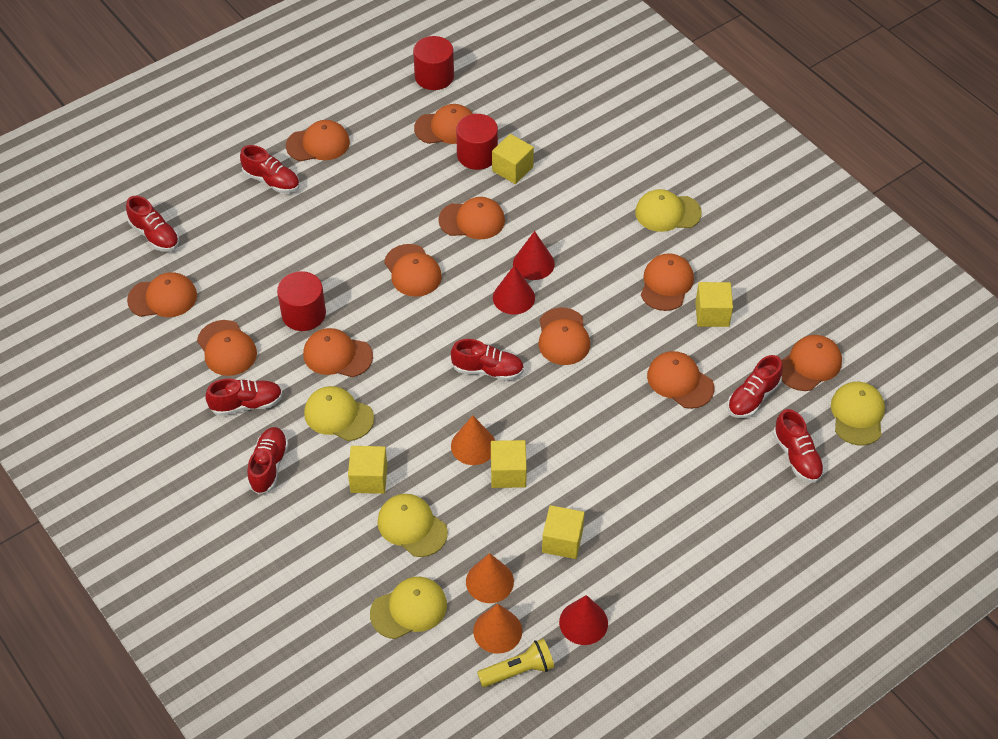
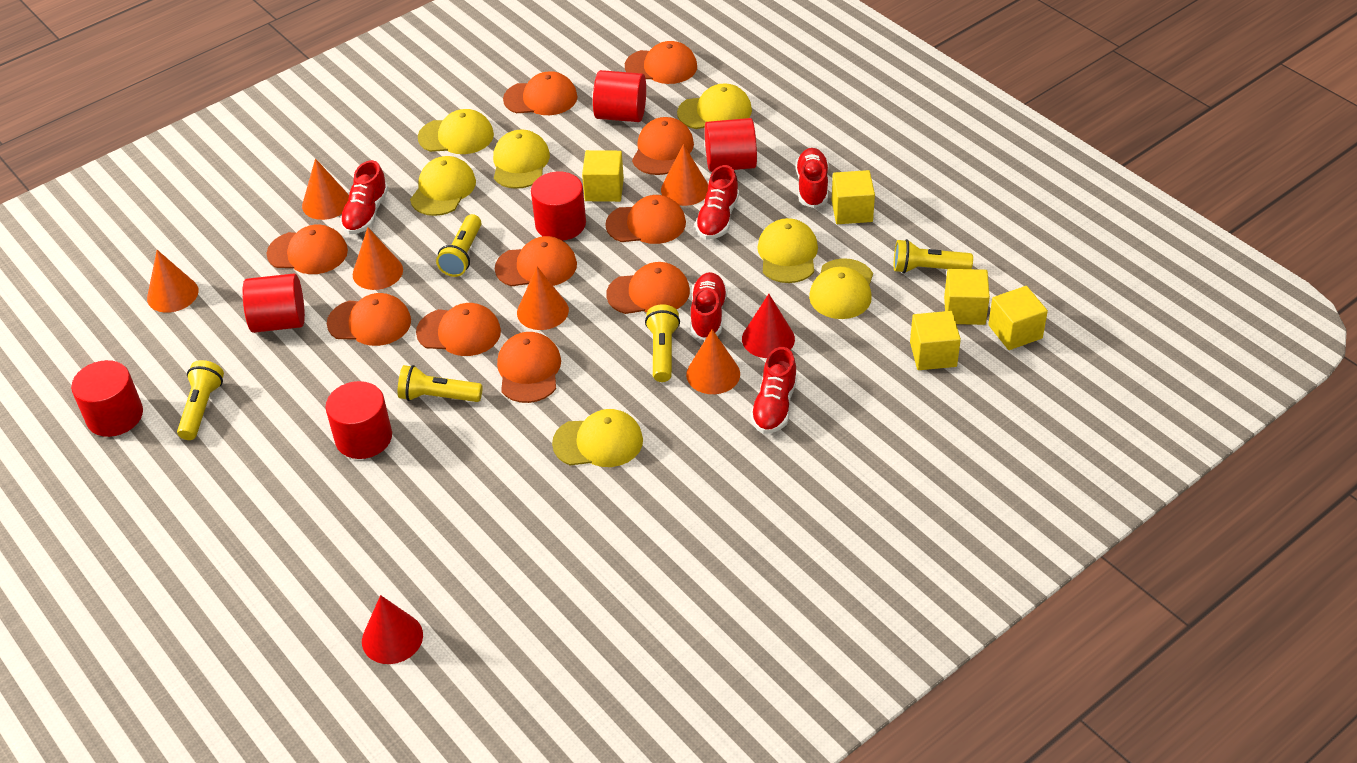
orange cap: [127,272,197,317] [197,320,257,376] [286,120,350,161] [303,328,373,377] [384,244,442,297] [414,104,473,144] [438,197,505,239] [538,307,590,365] [641,253,694,311] [647,351,714,409] [781,335,842,391] = 11 -> [267,224,348,274] [327,293,411,346] [416,303,501,356] [495,236,577,287] [497,332,561,403] [503,71,578,115] [605,195,686,244] [606,262,690,314] [625,41,697,84] [632,117,694,175] = 10
orange cone: [451,415,495,465] [466,553,514,603] [473,604,522,654] = 3 -> [147,250,199,313] [302,158,349,220] [353,227,403,290] [517,266,569,330] [661,144,708,206] [686,329,740,394] = 6
red cone: [493,265,535,314] [513,231,555,280] [559,595,608,645] = 3 -> [362,595,423,664] [742,294,795,358] = 2
red cylinder: [277,271,326,331] [413,36,454,90] [456,114,498,170] = 3 -> [71,360,143,437] [242,273,305,333] [326,381,392,459] [531,172,586,241] [593,70,646,122] [705,118,757,172] = 6
red shoe: [126,196,179,252] [205,378,283,416] [240,145,300,193] [247,427,289,495] [451,339,524,381] [727,355,783,418] [773,409,824,483] = 7 -> [340,160,388,234] [691,272,727,340] [695,165,739,240] [750,347,797,434] [795,148,829,208] = 5
yellow cap: [304,386,374,441] [370,577,447,639] [377,494,448,557] [635,189,702,232] [831,382,885,445] = 5 -> [410,156,476,216] [418,109,494,154] [493,130,550,189] [552,409,643,467] [677,83,752,129] [757,218,818,283] [809,258,873,319] = 7
yellow flashlight: [477,639,554,687] = 1 -> [177,360,224,440] [398,365,483,402] [436,214,481,277] [645,304,680,382] [894,239,973,273] = 5

